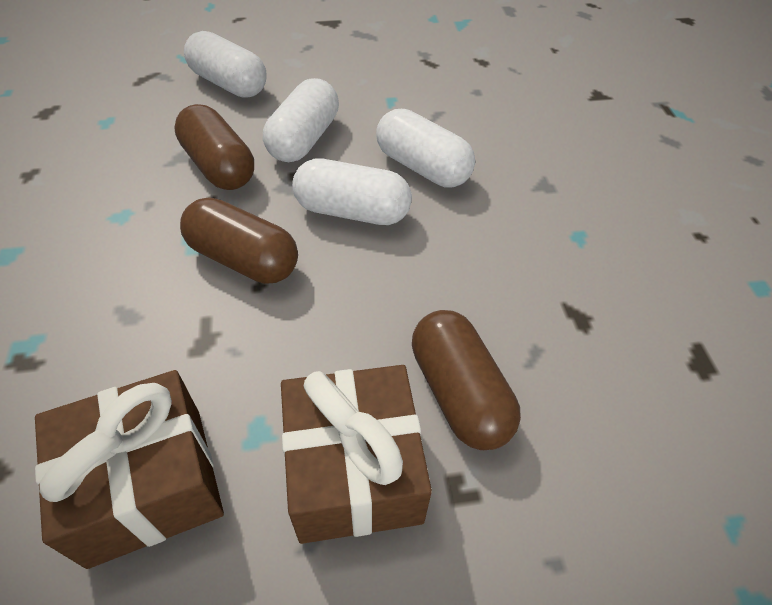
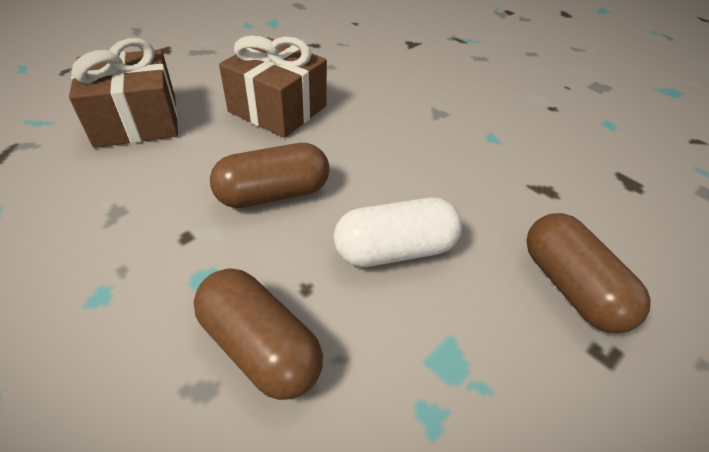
white capsule: [184,31,266,98] [263,78,339,162] [292,158,412,225] [376,109,475,187] = 4 -> [334,198,462,267] = 1

